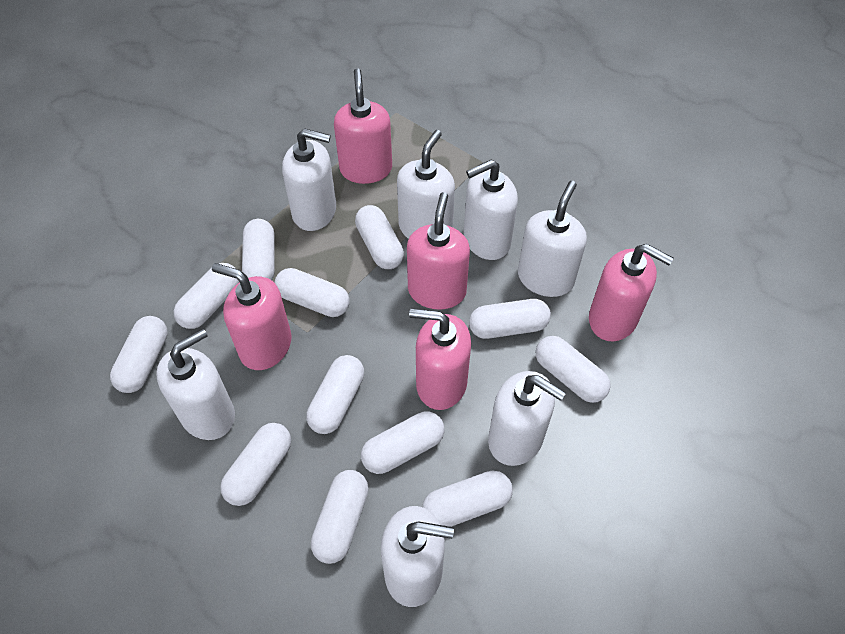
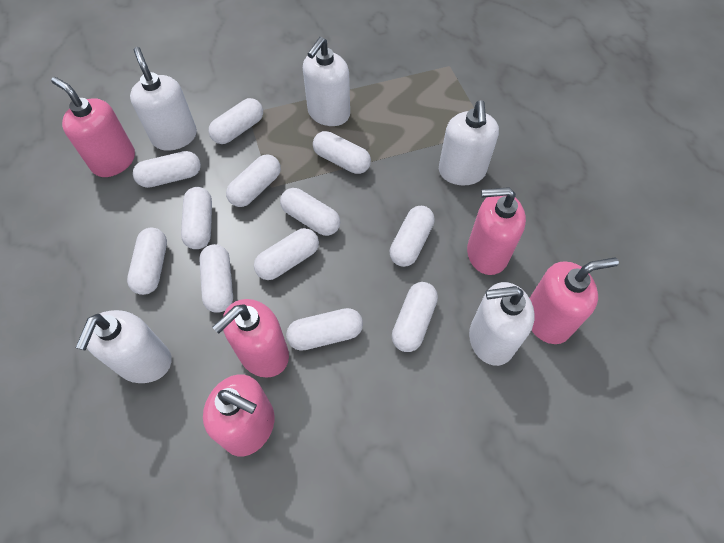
white soap dispenser: [156,329,235,440] [282,128,336,231] [381,506,454,607] [397,130,455,239] [464,160,518,260] [488,371,566,466] [518,181,587,297] = 7 -> [76,310,172,383] [130,47,197,151] [303,37,350,126] [439,100,499,185] [469,282,535,366] = 5

